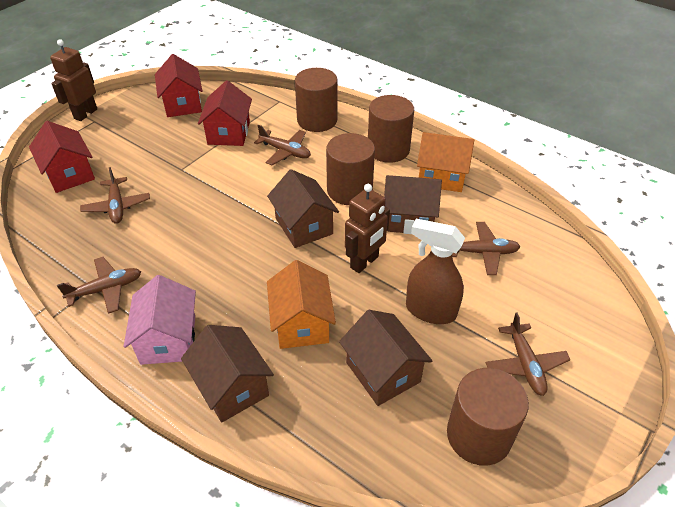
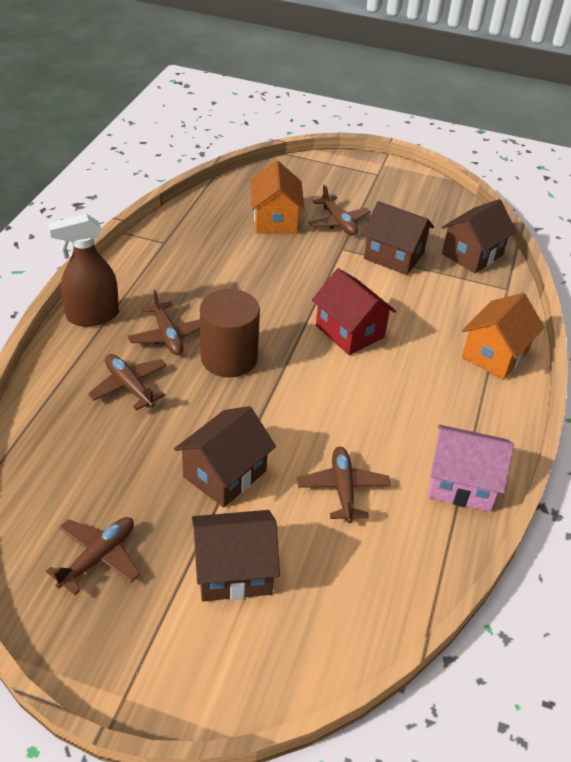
brown cylinder: [295,68,338,132] [326,133,375,205] [368,95,414,163] [447,368,529,466] = 4 -> [200,289,260,378] = 1
brown robot: [50,39,97,121] [345,184,390,273] = 2 -> none = 0
red house: [29,121,95,193] [155,54,202,117] [198,80,252,146] = 3 -> [312,268,396,355] = 1

